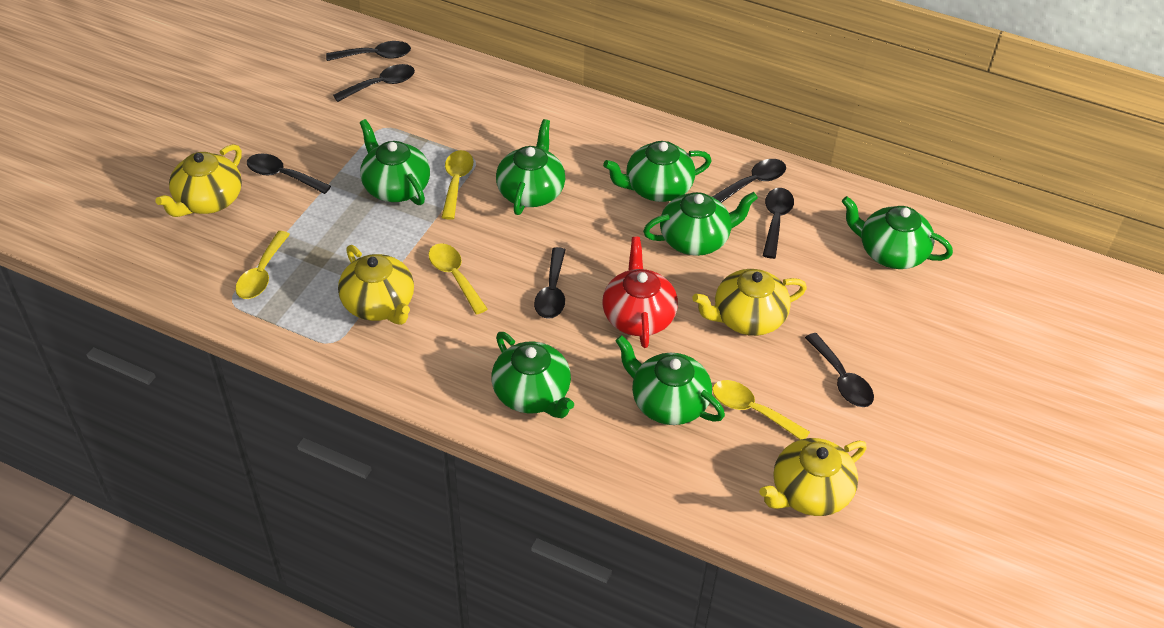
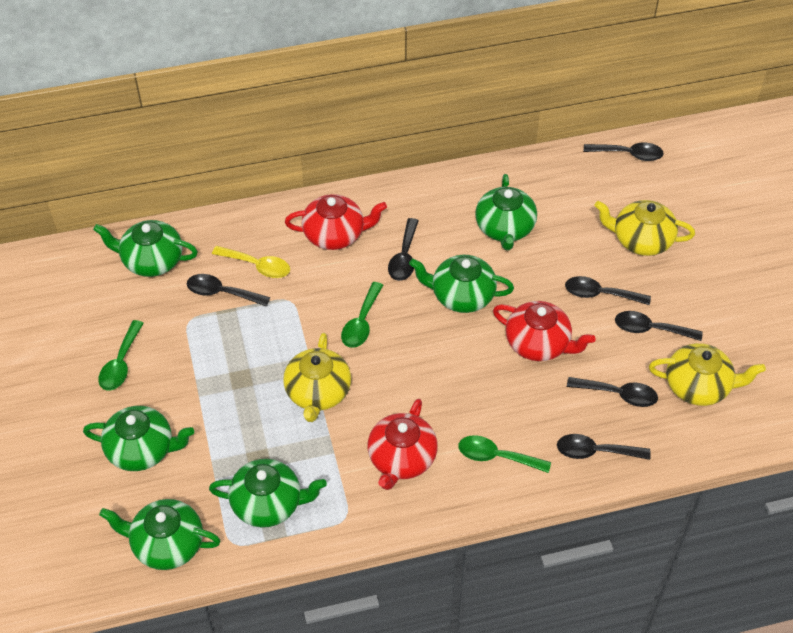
green spoon: none = 0 -> [98,320,144,390] [341,282,383,348] [458,435,551,473] = 3
green teapot: [359,119,430,205] [492,332,574,418] [496,119,566,215] [603,141,712,202] [615,335,725,425] [643,192,758,256] [842,196,953,269] = 7 -> [83,406,194,471] [93,220,198,277] [99,499,221,570] [209,459,327,528] [409,255,514,313] [475,174,537,250] = 6
red teapot: [602,237,678,348] = 1 -> [285,194,387,250] [367,399,438,490] [493,301,596,361] = 3
yellow spoon: [235,231,290,299] [428,243,488,315] [441,150,473,220] [712,380,810,440] = 4 -> [212,246,290,278] = 1
yellow teapot: [155,144,242,217] [338,245,414,325] [692,269,807,336] [759,438,867,516] = 4 -> [283,333,351,422] [594,200,695,256] [649,343,766,406] = 3

